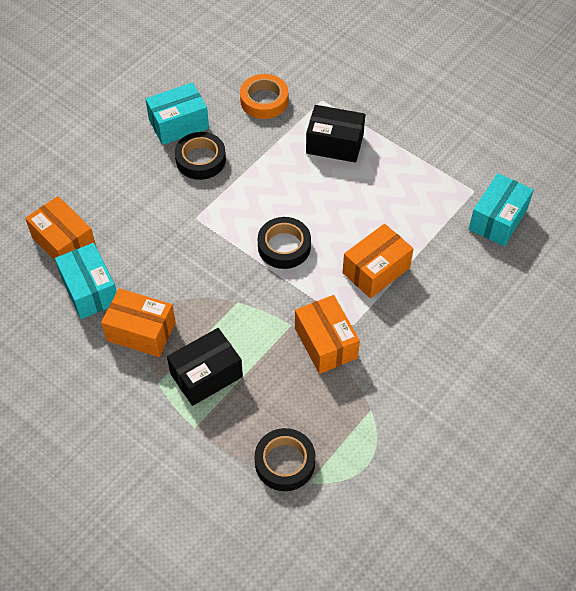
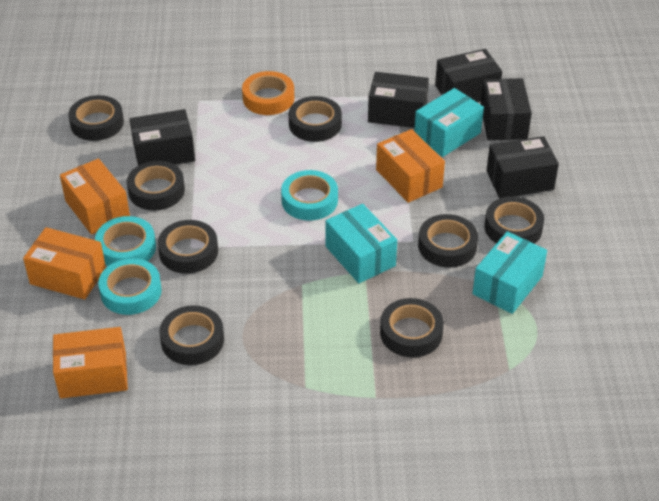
black box: [167,328,243,406] [306,105,365,163] = 2 -> [130,109,195,166] [368,72,429,128] [435,49,502,102] [480,78,532,140] [486,136,559,198] = 5
black tape: [175,132,226,180] [255,428,315,491] [258,217,311,269] = 3 -> [68,95,124,141] [127,161,185,211] [158,220,218,274] [160,305,224,365] [289,96,342,142] [380,298,444,357] [418,214,478,268] [484,197,544,244] = 8
turquoise tape: none = 0 -> [95,216,156,266] [98,258,162,315] [281,170,338,221] = 3

